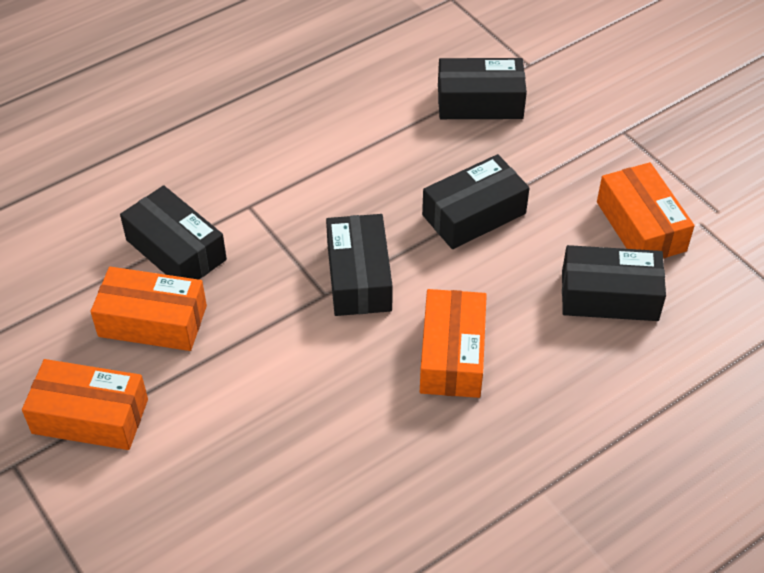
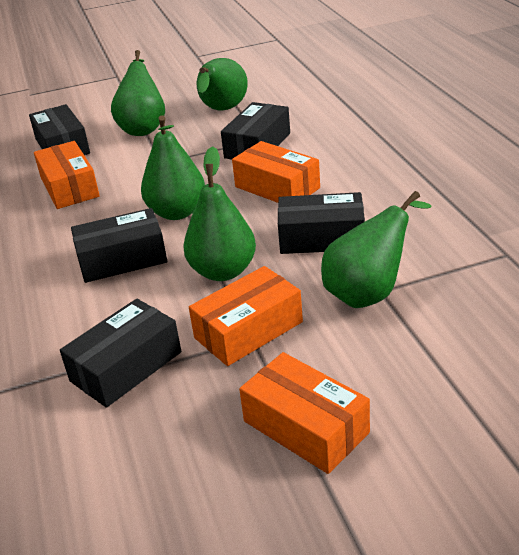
green pear: none = 0 -> [111,50,165,136] [141,115,205,220] [183,146,256,281] [197,58,248,110] [321,191,432,308] = 5

